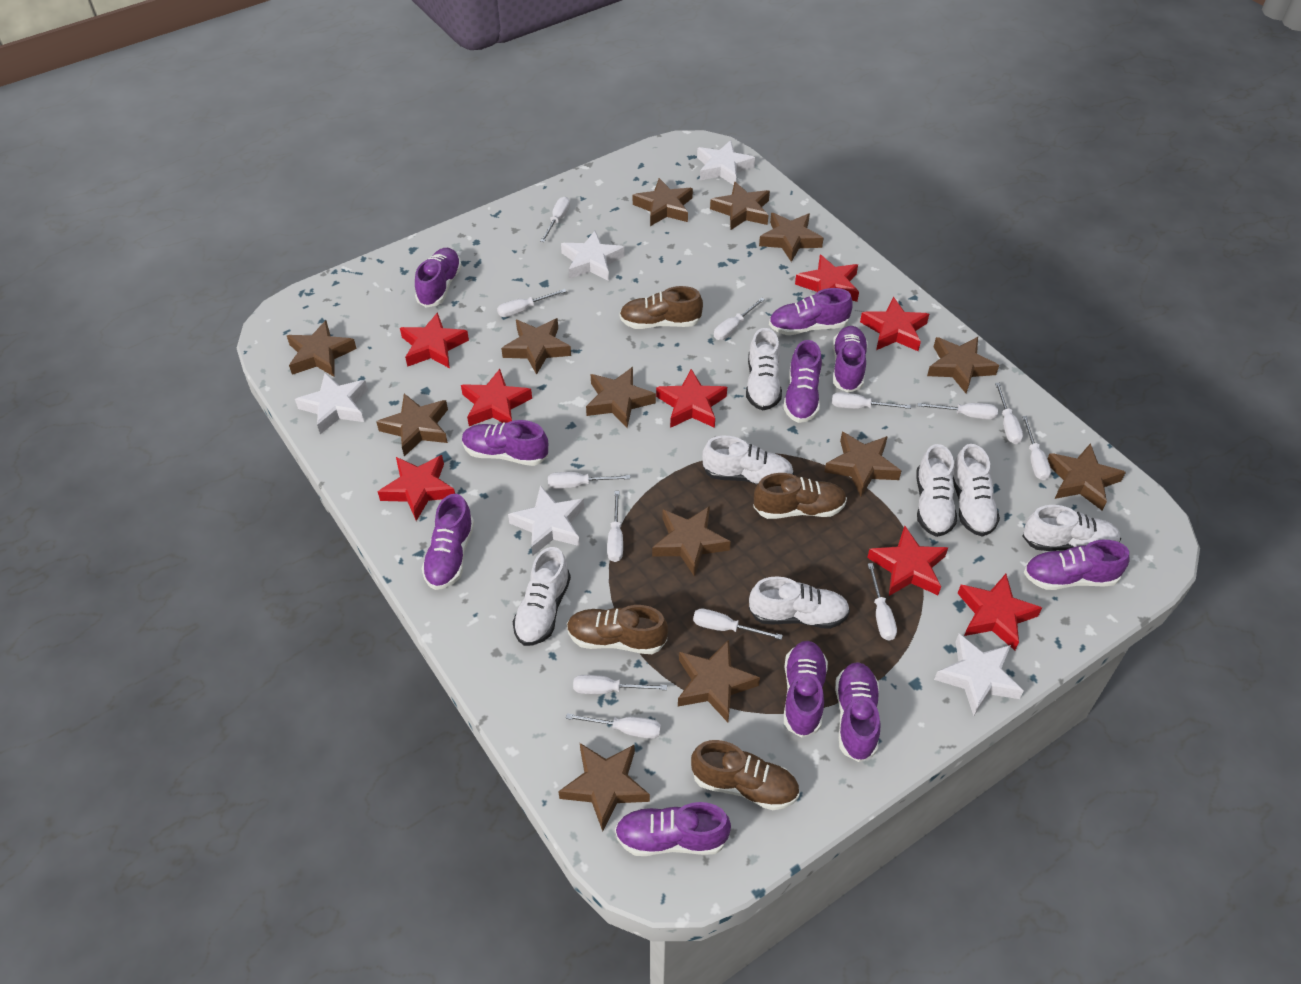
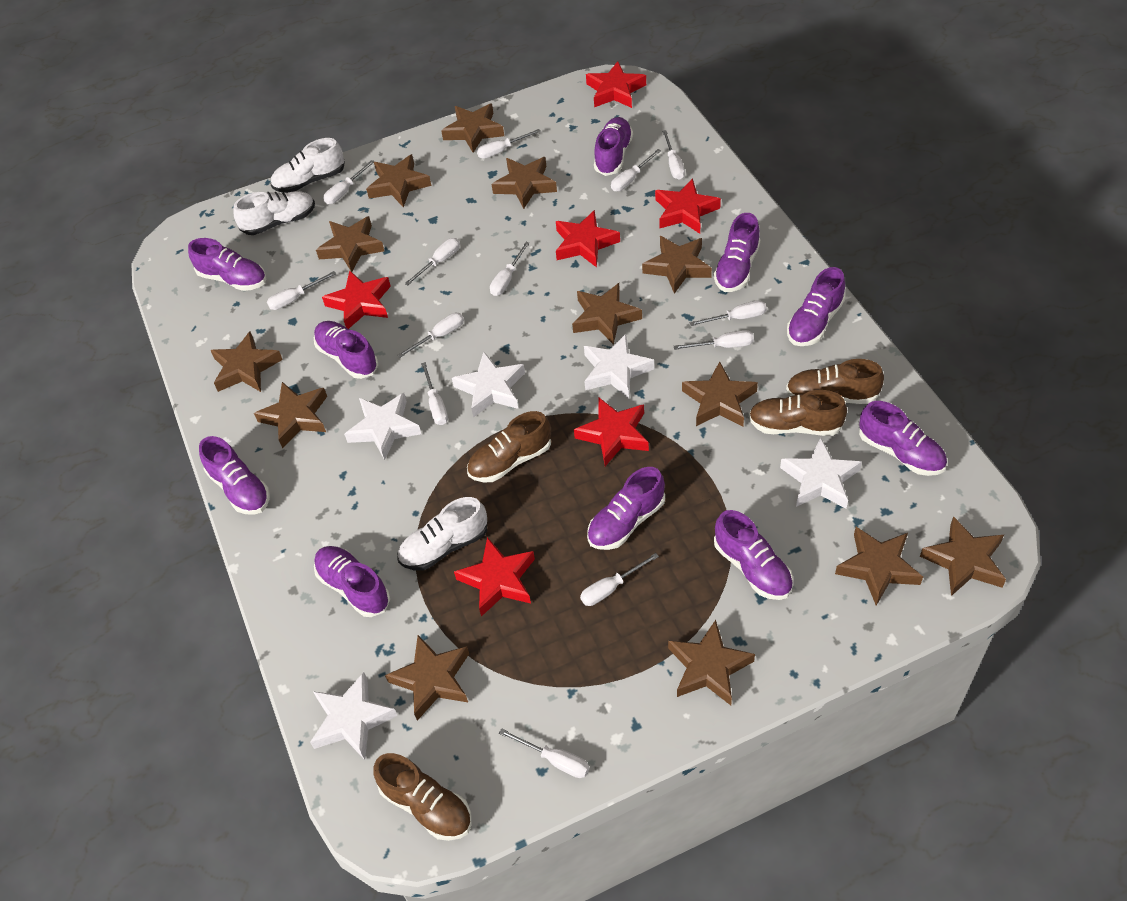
red star: [378,455,455,521] [400,312,469,368] [461,369,532,426] [656,369,727,428] [795,254,859,302] [860,297,929,351] [867,526,948,596] [957,574,1042,650] = 8 -> [322,270,391,329] [454,537,535,617] [556,210,620,268] [574,398,649,466] [586,61,646,108] [655,178,721,234] = 6
white shoe: [513,547,571,646] [702,436,794,484] [746,328,782,411] [749,576,850,629] [916,444,957,537] [953,444,1000,537] [1022,505,1121,551] = 7 -> [233,191,315,235] [271,138,345,193] [398,497,487,571] = 3

